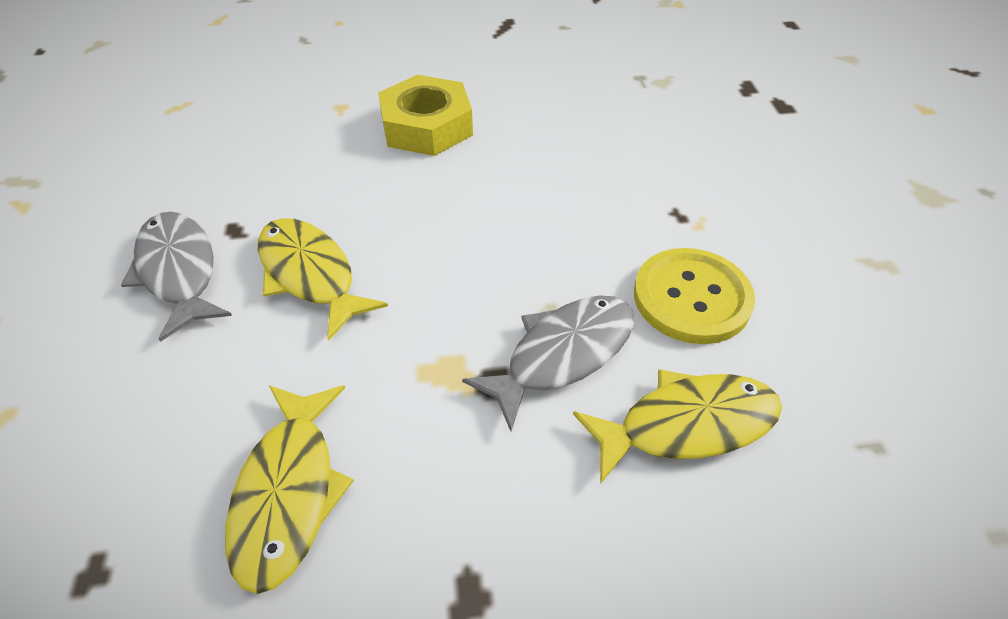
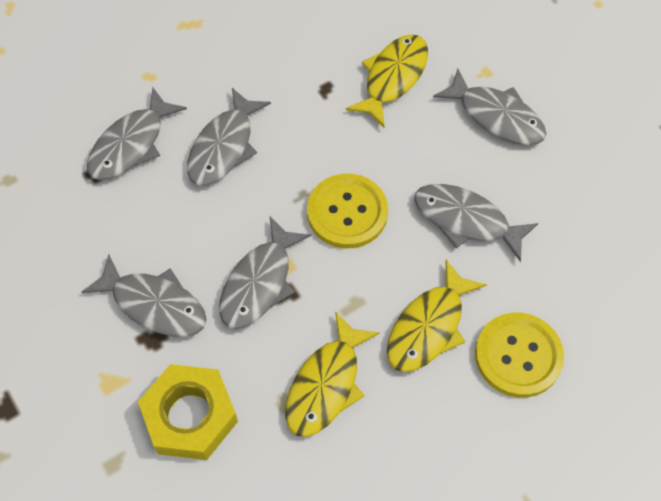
grey fish: [121,212,232,342] [462,295,634,431] = 2 -> [82,254,207,337] [87,88,187,180] [187,88,271,186] [219,217,311,329] [414,184,538,262] [433,69,546,145] = 6
yellow button: [634,248,755,344] = 1 -> [307,174,388,248] [475,313,564,398] = 2

